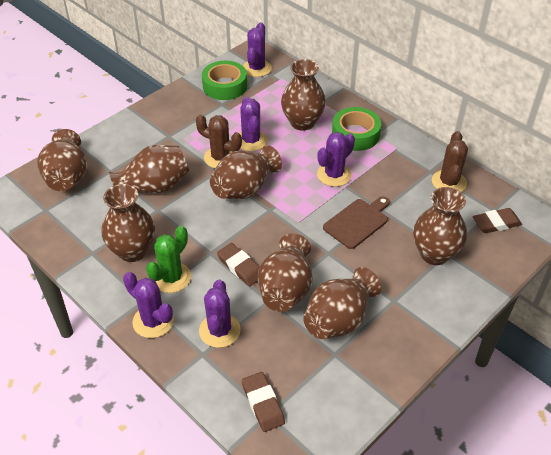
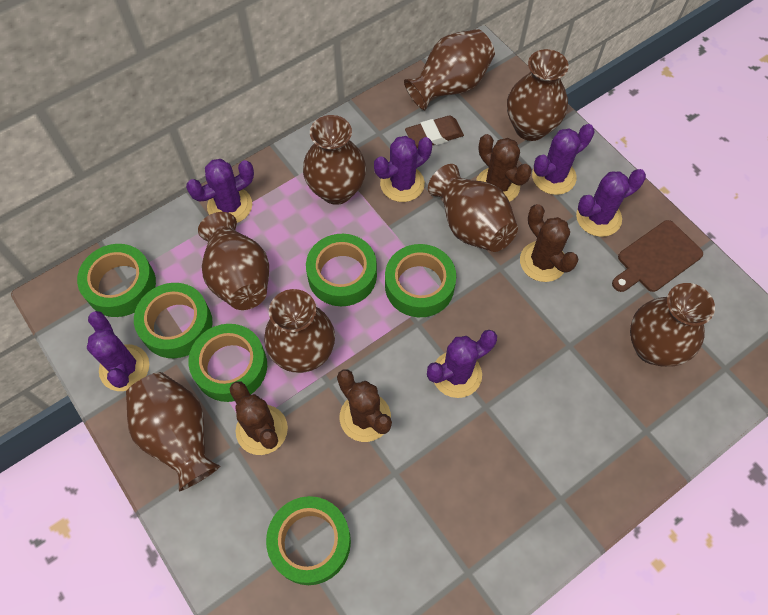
brown cactus: [196,114,242,168] [432,131,468,192] = 2 -> [230,381,288,455] [337,369,392,442] [476,134,532,202] [520,204,579,282] = 4
brown eraser: [217,243,260,286] [242,372,285,432] [473,208,522,233] = 3 -> [405,115,464,148] = 1
green cactus: [146,226,191,293] = 1 -> none = 0
green tape: [202,61,247,100] [332,107,381,151] = 2 -> [77,244,156,317] [134,283,213,358] [188,324,267,402] [266,496,351,585] [306,234,377,306] [385,244,456,317] = 6
purple cactus: [123,272,174,338] [199,280,241,348] [239,97,268,151] [243,22,272,77] [317,132,355,187] = 5 -> [87,311,149,391] [186,159,254,223] [374,136,432,202] [427,330,497,398] [532,124,595,195] [576,169,646,237] = 6

